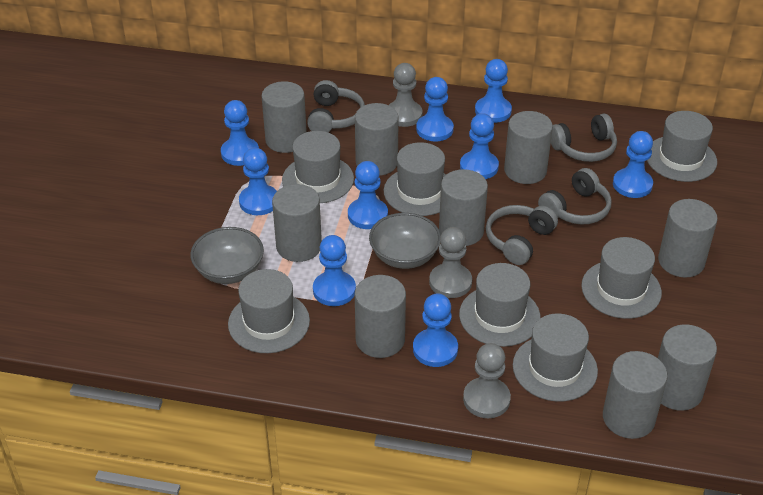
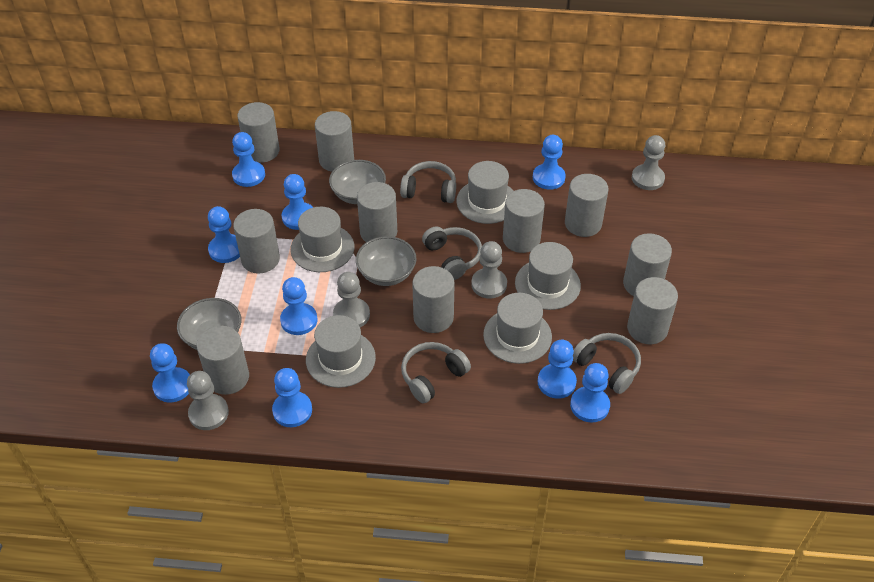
grey bowl: [191,227,264,284] [369,213,441,269] = 2 -> [177,298,241,350] [329,160,386,204] [356,236,416,286] = 3
grey cylinder: [261,81,307,153] [272,184,322,262] [355,103,399,176] [355,275,406,358] [439,169,488,246] [504,111,553,184] [603,351,668,439] [658,199,718,278] [658,324,717,411] = 9 -> [197,326,249,395] [233,209,280,274] [237,102,280,163] [315,111,354,172] [357,182,397,242] [412,266,455,333] [503,189,545,253] [565,174,609,237] [623,233,672,296] [627,277,678,344] = 10
grey hat: [228,269,310,353] [282,131,354,203] [384,142,446,216] [459,263,541,347] [513,314,598,402] [581,237,662,319] [647,111,717,182] = 7 -> [291,207,354,272] [306,315,376,388] [456,161,513,224] [483,293,552,364] [515,242,581,310] = 5
grey pawn: [389,63,423,127] [429,227,472,298] [463,343,511,418] = 3 -> [187,371,229,430] [333,272,370,328] [471,241,507,299] [632,135,665,190] = 4

